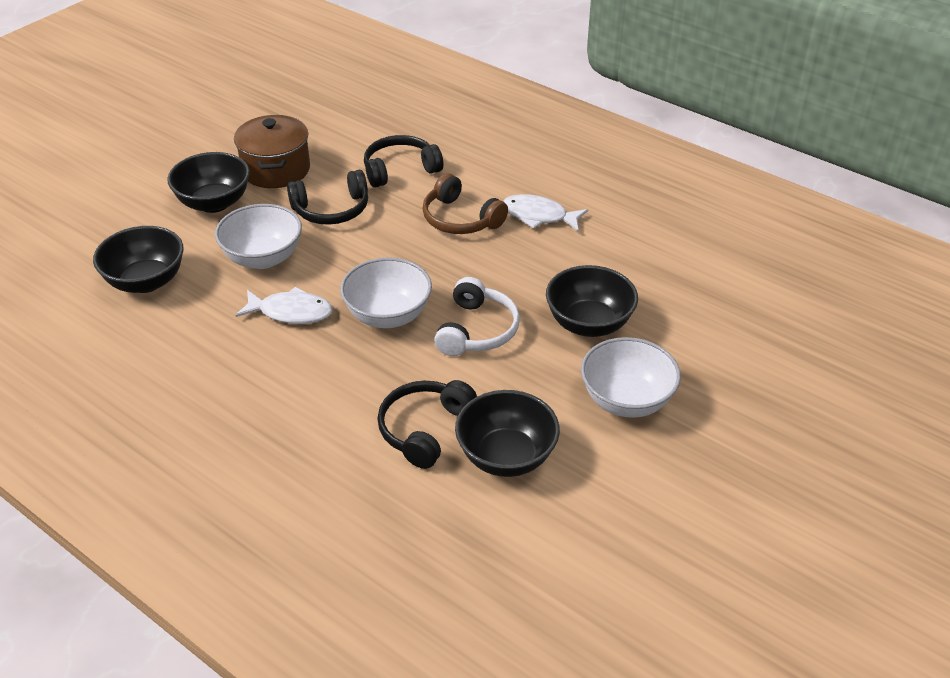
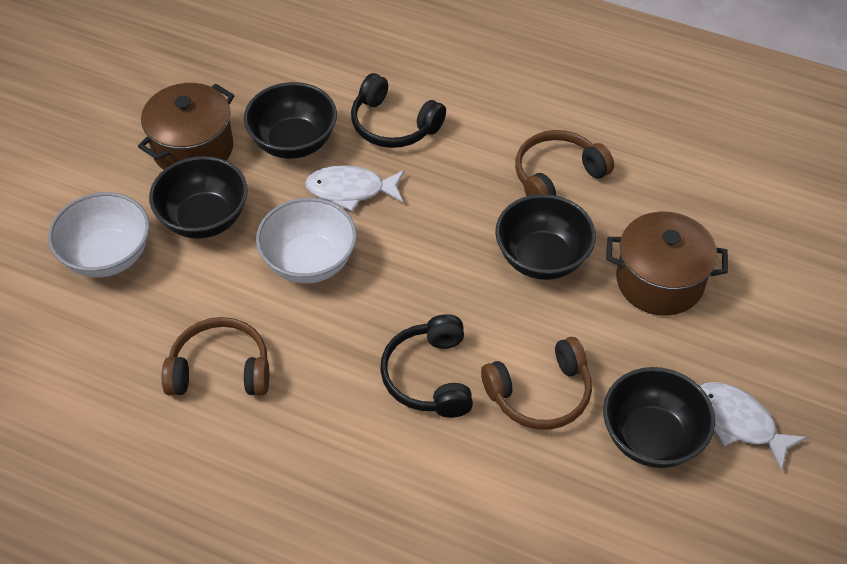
black headphones: [287,170,368,225] [364,135,443,188] [378,380,477,469] = 3 -> [351,73,446,148] [380,314,473,418] = 2
brown headphones: [422,173,508,234] = 1 -> [162,317,269,396] [481,337,592,430] [515,130,614,196] = 3
brown pot: [234,115,310,188] = 1 -> [138,83,234,170] [606,211,728,316] = 2
white bowl: [215,204,302,269] [340,257,432,328] [581,337,681,418] = 3 -> [48,192,150,278] [256,198,357,284] = 2
white headphones: [434,277,520,356] = 1 -> none = 0

